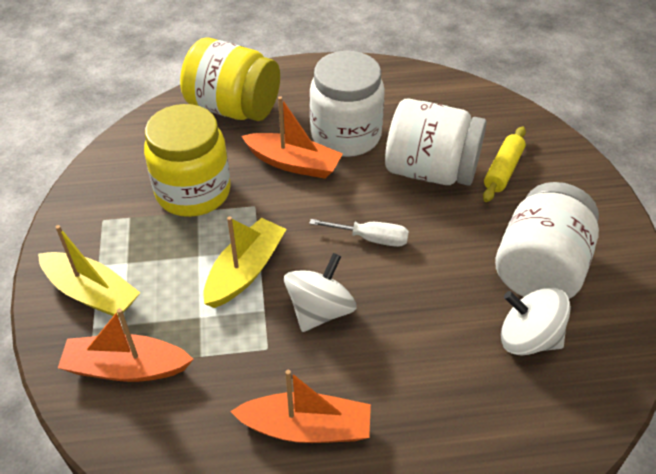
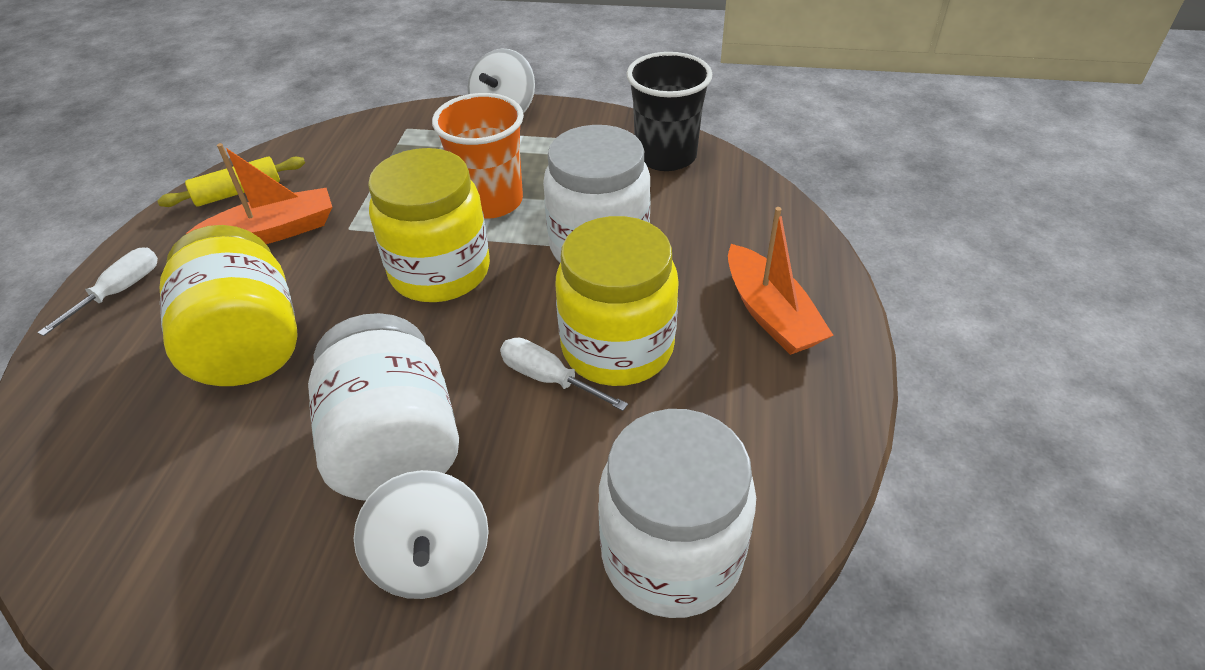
black cup: none = 0 -> [626,52,712,171] = 1
orange boat: [58,308,194,382] [230,370,371,443] [241,96,343,179] = 3 -> [186,143,332,244] [728,207,833,355] = 2
orange cup: none = 0 -> [432,93,524,219] = 1
white screwdriver: [309,219,409,247] = 1 -> [37,248,158,336] [500,338,628,411] = 2
yellow boat: [38,225,140,318] [203,216,286,308] = 2 -> none = 0
yellow jar: [144,104,231,217] [180,37,280,121] = 2 -> [160,225,298,386] [368,148,490,302] [555,216,679,386] = 3

